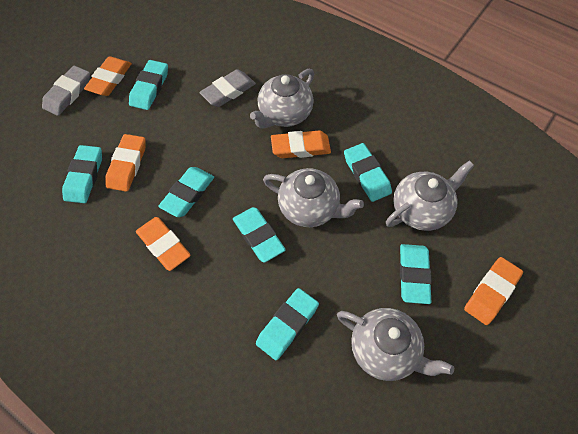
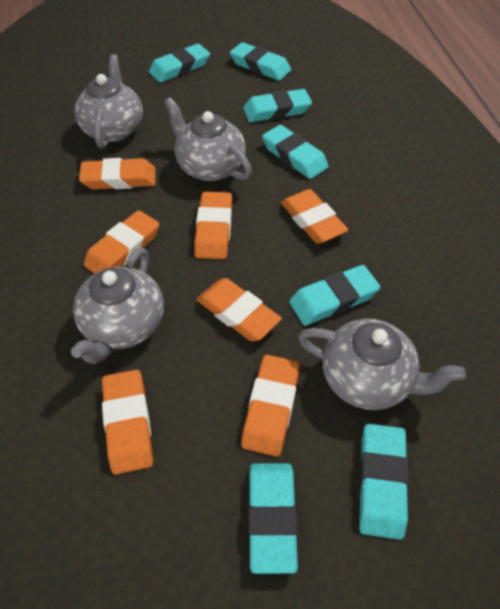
grey eraser: [42,66,90,116] [199,69,256,107] = 2 -> none = 0
orange eraser: [84,56,132,96] [105,134,145,192] [136,217,191,271] [271,131,331,158] [464,257,523,325] = 5 -> [79,158,156,190] [84,210,159,274] [102,370,153,475] [194,192,232,259] [197,278,282,341] [241,355,300,457] [281,189,348,244] = 7

